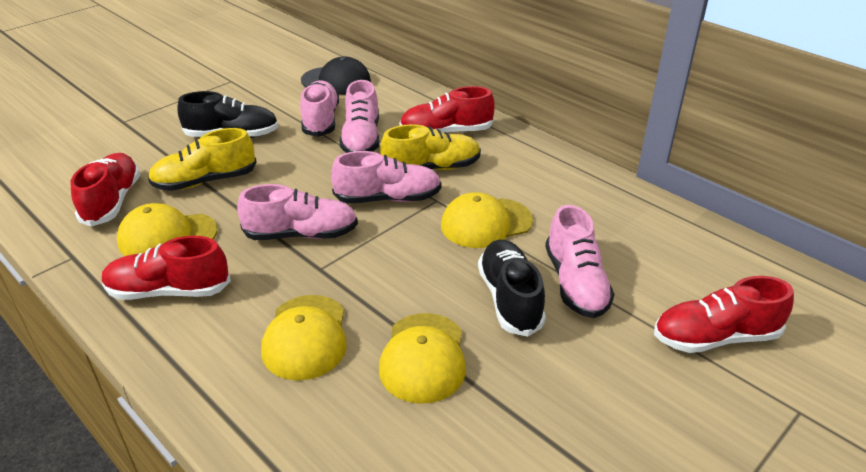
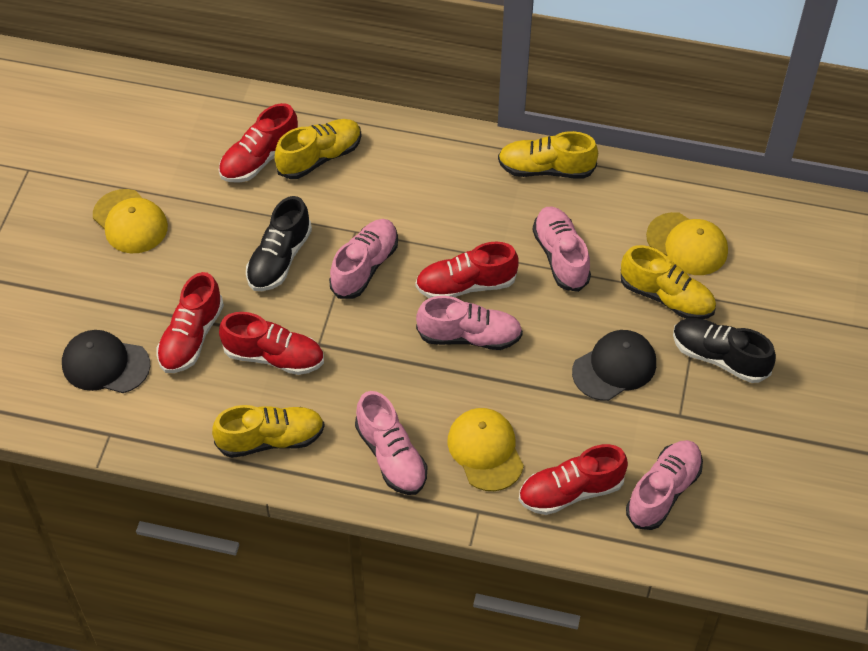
black cap: [301,57,371,95] = 1 -> [62,330,151,393] [572,330,656,401] = 2
red shoe: [71,153,140,227] [102,236,231,300] [399,86,495,133] [654,276,794,353] = 4 -> [157,272,224,373] [219,103,298,183] [219,312,324,375] [415,242,518,298] [519,444,628,515] = 5
yellow cap: [117,203,217,256] [261,295,347,381] [379,313,466,404] [441,192,533,248] = 4 -> [93,189,168,253] [447,408,524,491] [646,212,728,275] = 3
yellow shoe: [148,128,257,191] [380,124,481,170] = 2 -> [212,405,325,458] [275,119,361,179] [498,131,598,179] [621,245,716,319] = 4

